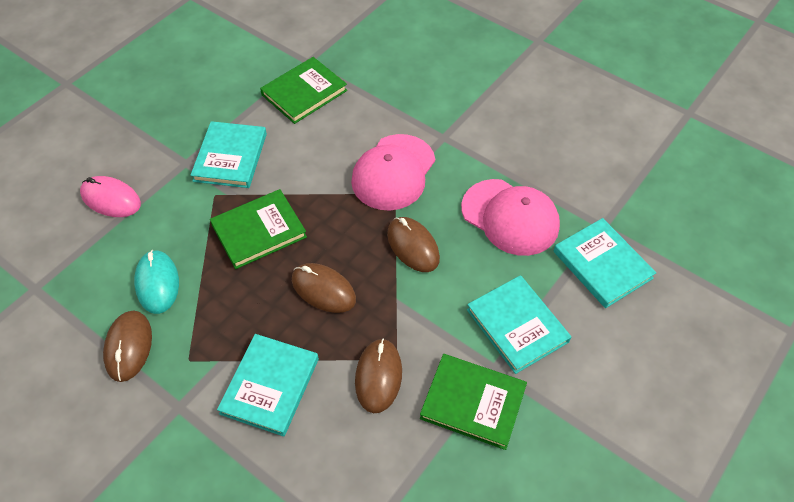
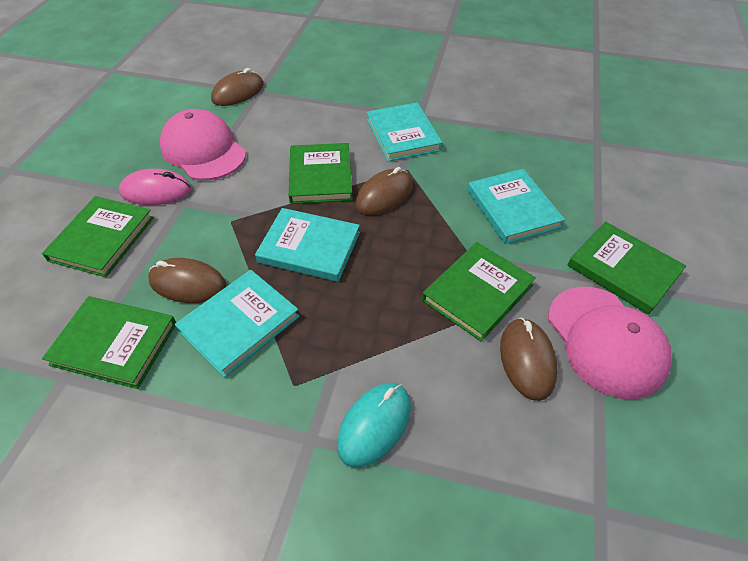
green book: [210,189,307,269] [260,57,347,124] [420,354,527,450] = 3 -> [42,196,154,277] [42,296,176,389] [289,143,353,204] [422,242,536,342] [568,221,686,315] = 5

